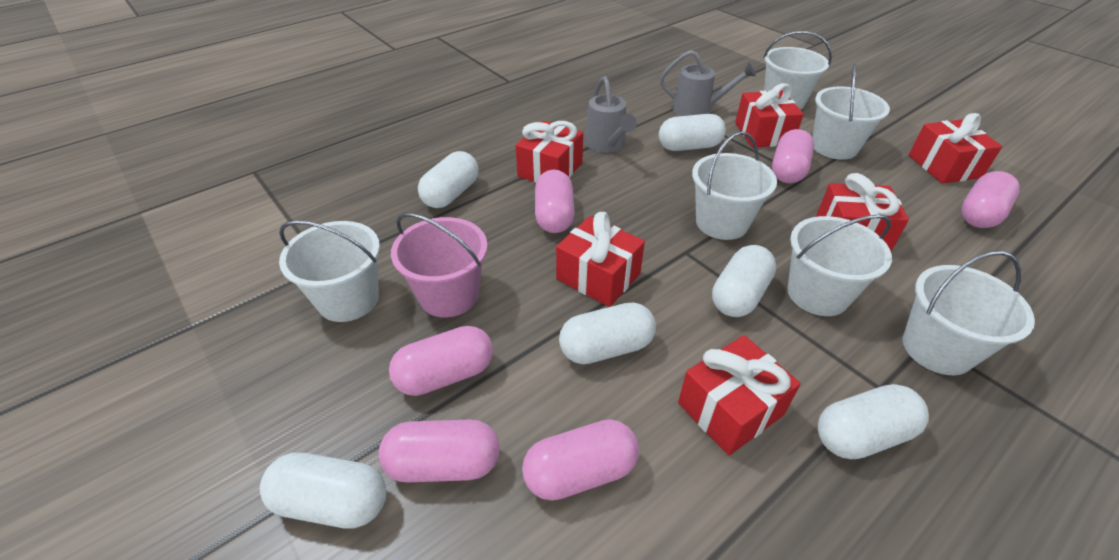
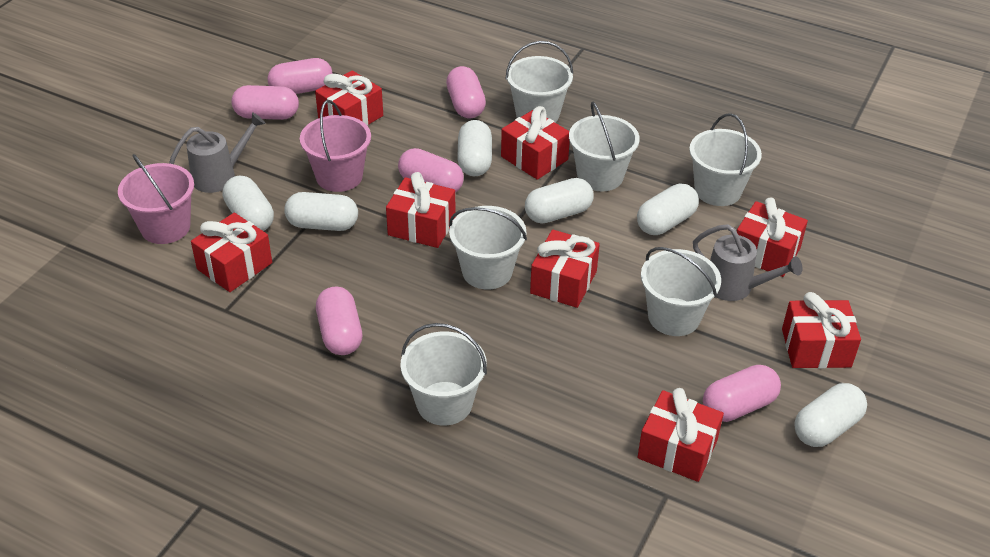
pink bucket: [391,213,488,317] = 1 -> [118,154,194,244] [300,100,371,192] = 2
red gift: [516,121,583,183] [556,212,645,307] [678,335,801,455] [735,83,804,148] [816,173,909,251] [909,113,1002,184] = 6 -> [191,213,272,292] [315,70,383,126] [386,172,456,248] [501,106,570,180] [530,230,600,308] [637,388,724,482] [737,197,808,277] [782,292,861,368] = 8

